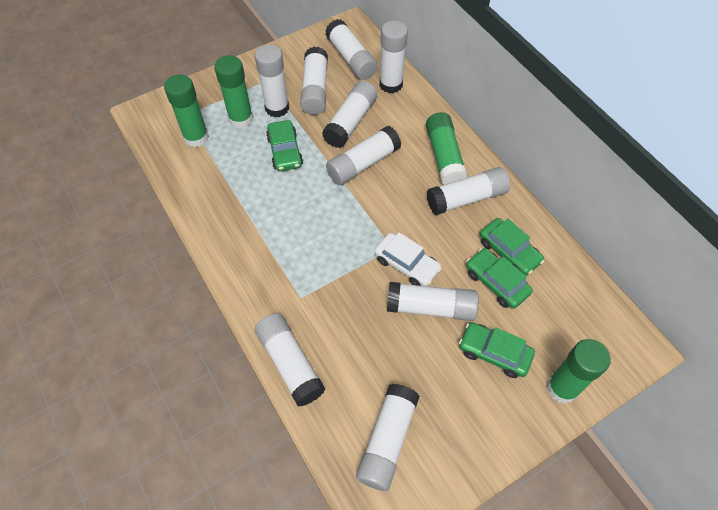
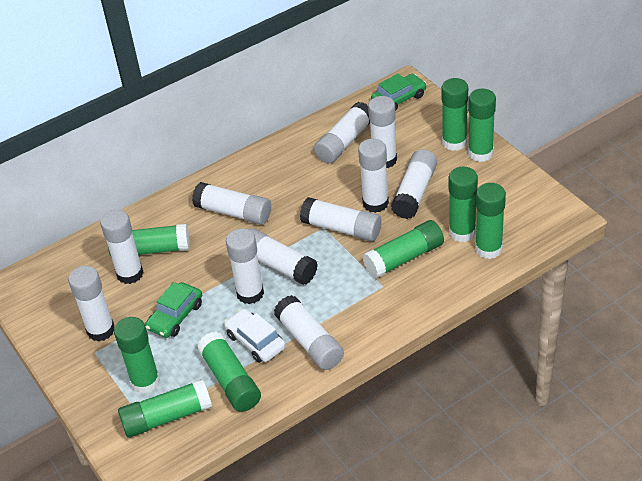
green car: [266,120,303,171] [459,322,535,378] [466,248,533,309] [480,218,544,276] = 4 -> [145,282,202,338] [371,74,427,111] = 2
green glue stick: [164,74,209,147] [214,55,253,128] [426,112,468,185] [547,339,611,403] = 4 -> [108,224,190,258] [114,317,160,394] [118,379,212,438] [197,331,261,412] [363,220,444,279] [441,78,468,151] [449,167,478,242] [468,89,496,162] [475,183,506,259] = 9
white glue stick: [255,44,289,117] [255,313,326,406] [300,47,328,115] [322,81,378,148] [325,19,378,80] [326,126,401,185] [356,384,420,491] [379,20,408,93] [387,282,479,321] [427,167,510,215] = 10 -> [68,266,115,342] [100,210,144,284] [192,182,271,225] [226,228,264,304] [248,228,318,285] [274,295,344,370] [300,197,382,241] [314,102,370,163] [358,139,389,213] [368,96,397,168] [391,149,437,219] = 11

